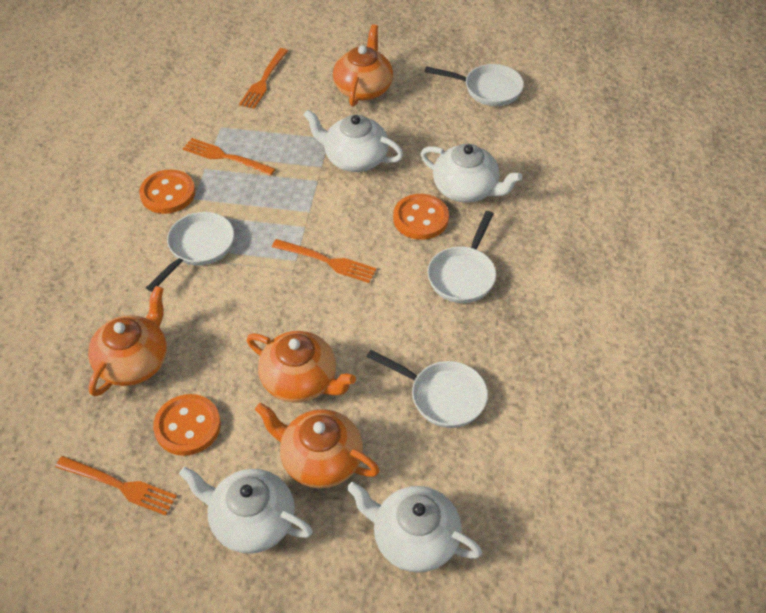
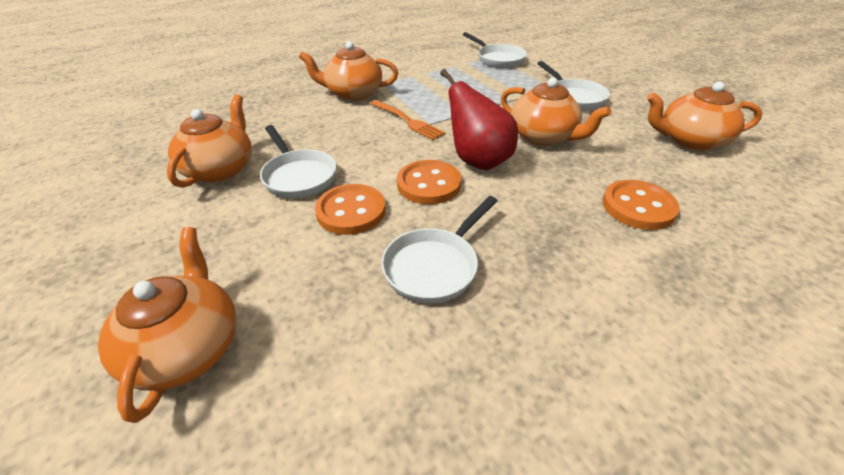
orange fork: [55,456,177,516] [183,138,275,176] [239,48,288,109] [272,239,377,283] = 4 -> [370,100,446,140] = 1
orange teapot: [88,286,167,397] [247,331,356,403] [255,403,380,489] [333,24,393,106] = 4 -> [98,227,237,423] [167,94,252,188] [299,41,398,101] [501,77,611,146] [647,82,763,151] = 5
red pear: none = 0 -> [440,69,518,170] = 1
white teapot: [179,466,313,554] [303,110,403,172] [347,482,482,573] [421,144,522,203] = 4 -> none = 0

